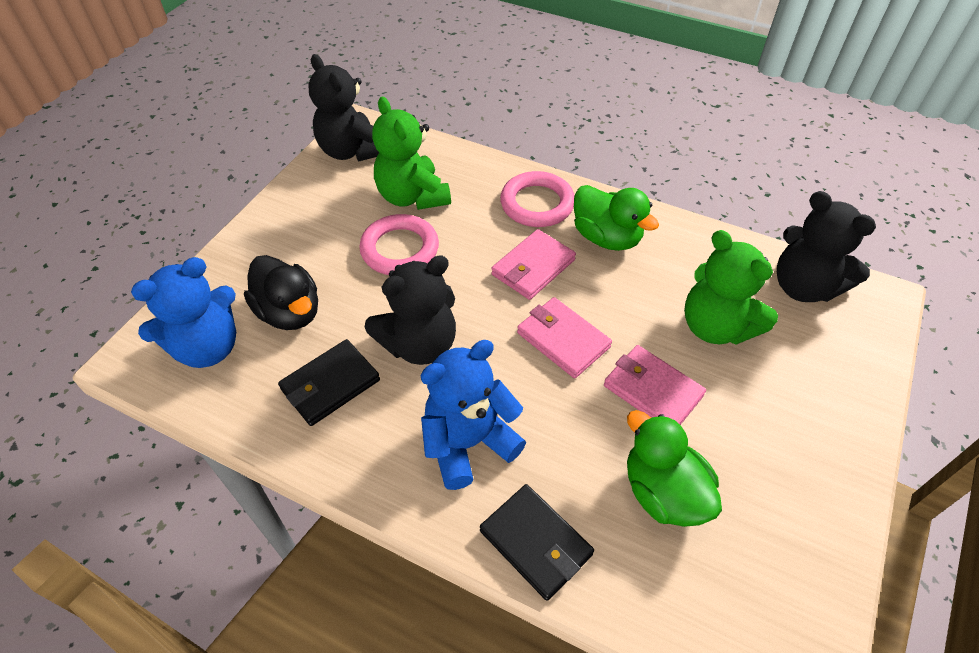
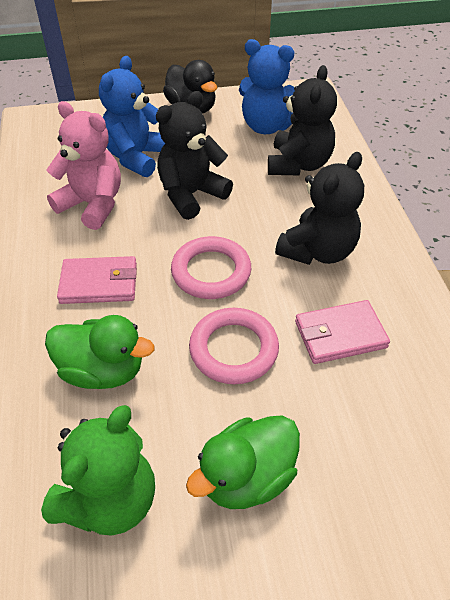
black wallet: [278,339,380,426] [480,484,594,601] = 2 -> none = 0
green teddy bear: [372,97,451,210] [684,230,778,345] = 2 -> [41,405,155,536] = 1
pink teddy bear: none = 0 -> [46,101,121,230] = 1
pink wallet: [491,229,576,300] [517,297,612,378] [604,345,706,425] = 3 -> [57,256,137,304] [295,300,390,364] = 2

